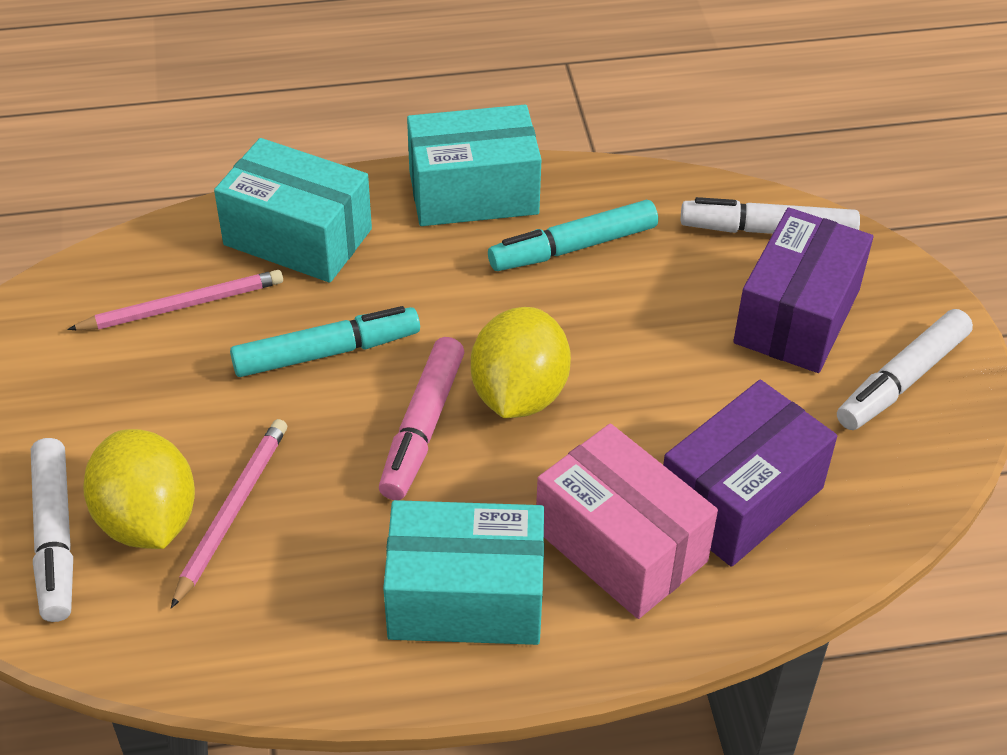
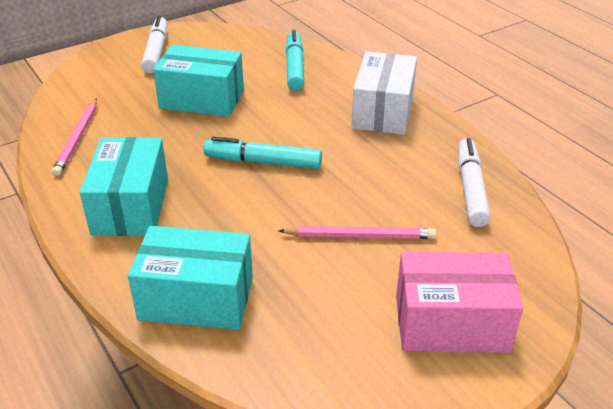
pink marker: [379,337,464,500] = 1 -> none = 0
purple box: [663,380,837,567] [733,207,873,373] = 2 -> none = 0
white box: none = 0 -> [352,51,417,135] = 1
white marker: [31,438,73,622] [681,197,860,234] [837,309,973,430] = 3 -> [141,15,167,73] [458,138,491,227] = 2
yellow lemon: [83,429,195,549] [471,307,571,418] = 2 -> none = 0

